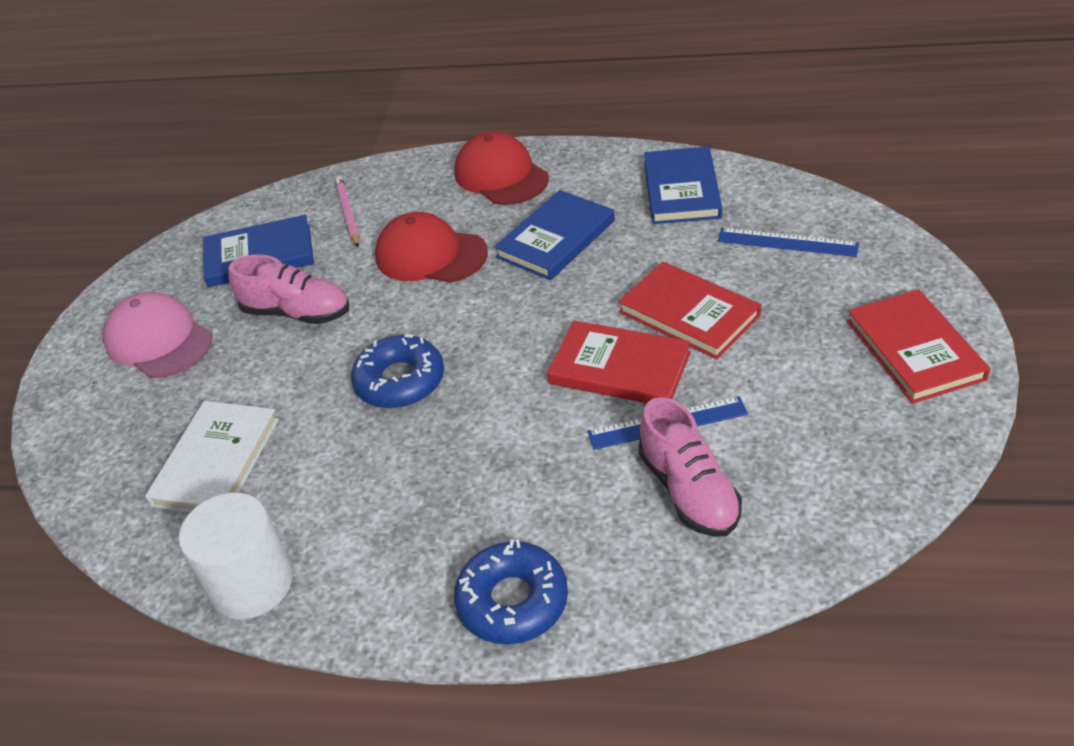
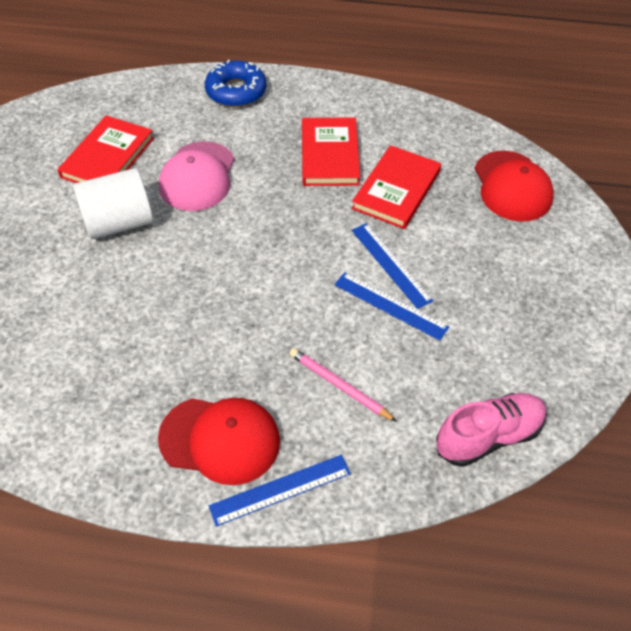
blue book: [203,215,314,287] [494,190,615,280] [644,146,722,224] = 3 -> none = 0
blue donut: [351,334,444,409] [454,539,568,644] = 2 -> [205,60,266,107] = 1
blue ruler: [587,396,748,450] [718,228,859,257] = 2 -> [209,455,351,527] [334,272,449,341] [352,223,433,309] = 3
pink shoe: [228,254,349,324] [638,397,742,537] = 2 -> [436,393,547,467] = 1
white book: [145,401,279,513] = 1 -> none = 0

